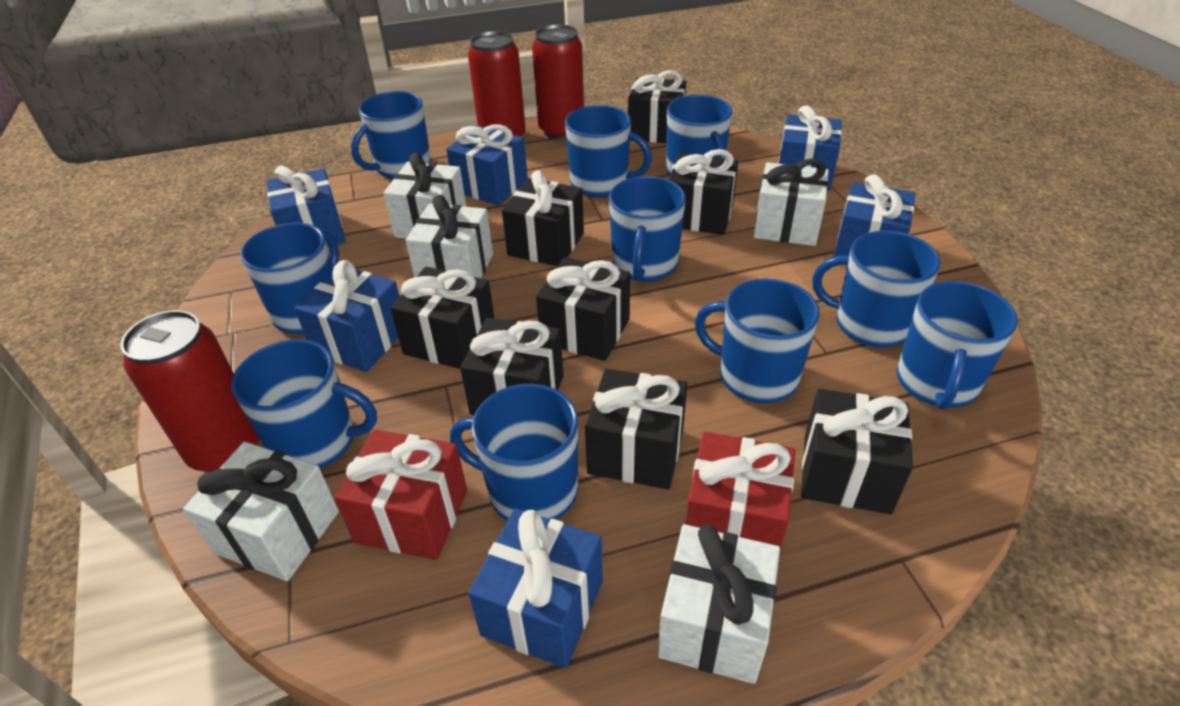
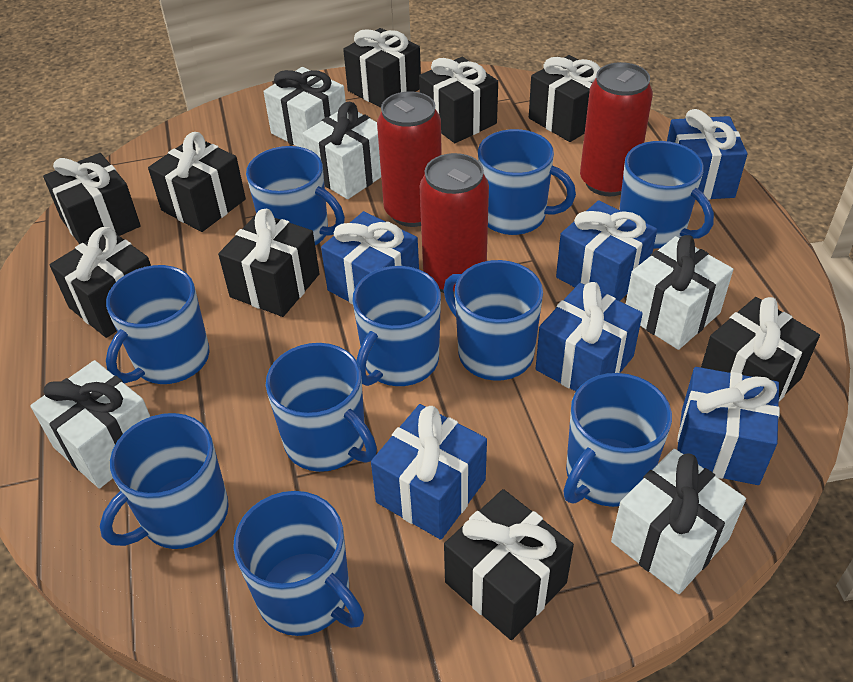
black gift: [390,267,495,369] [460,318,563,416] [502,170,584,266] [536,257,630,361] [585,369,687,490] [628,70,686,143] [669,149,738,235] [801,389,913,515] = 8 -> [43,153,141,244] [50,227,151,338] [148,132,246,232] [218,209,320,317] [343,28,421,108] [419,57,498,143] [444,489,574,640] [529,55,600,142] [701,297,820,401] = 9
red gift: [334,429,467,560] [686,431,796,551] = 2 -> none = 0

